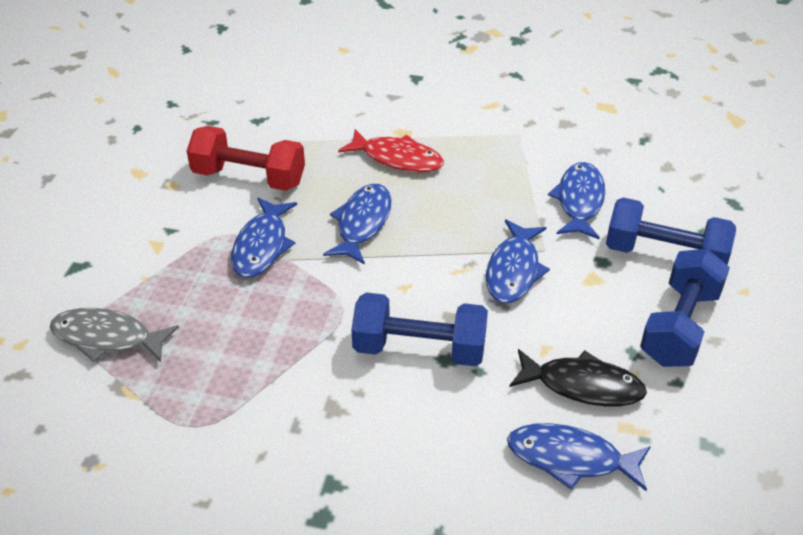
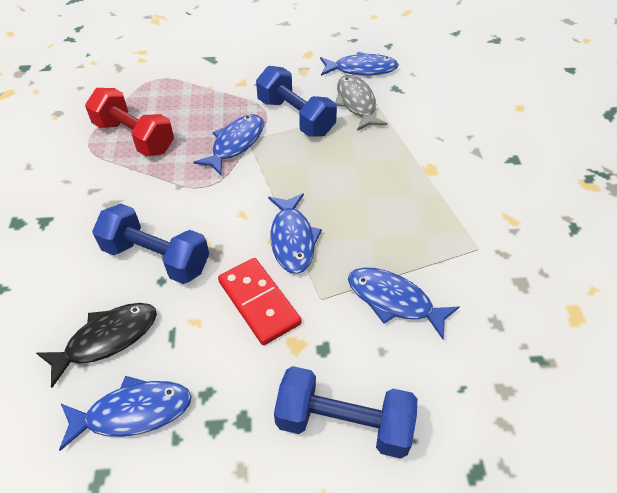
red domino: none = 0 -> [218,258,301,345] = 1
red fish: [338,129,444,172] = 1 -> none = 0

